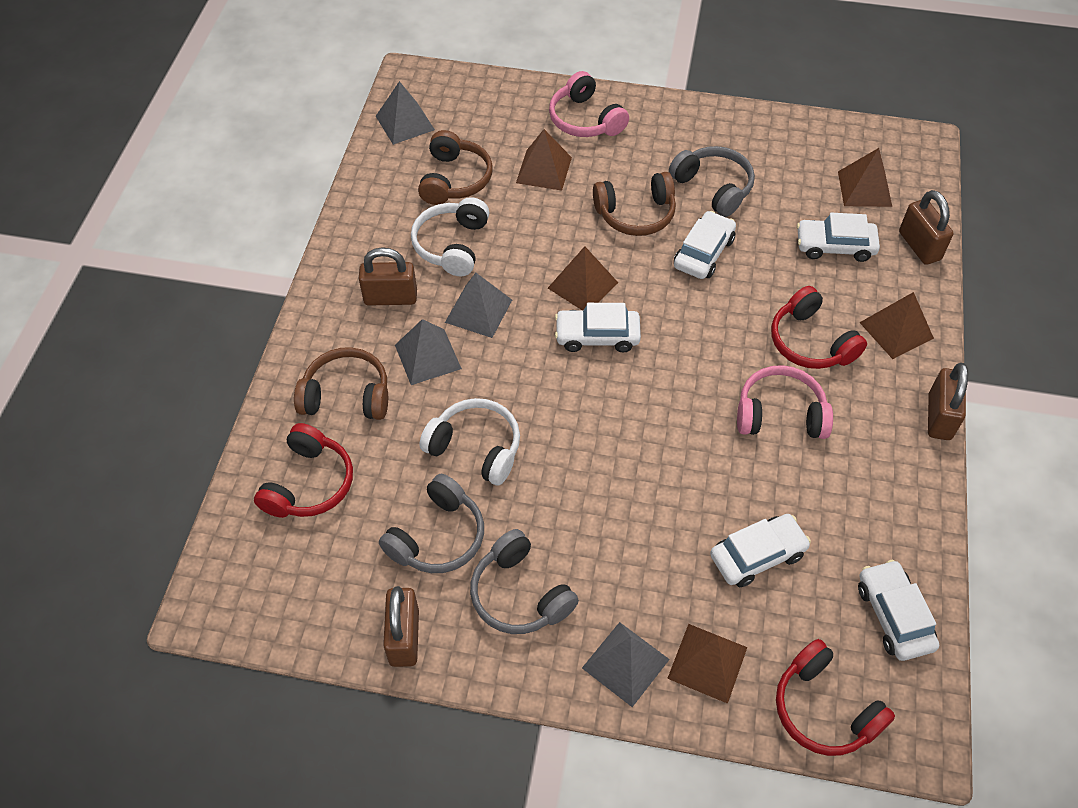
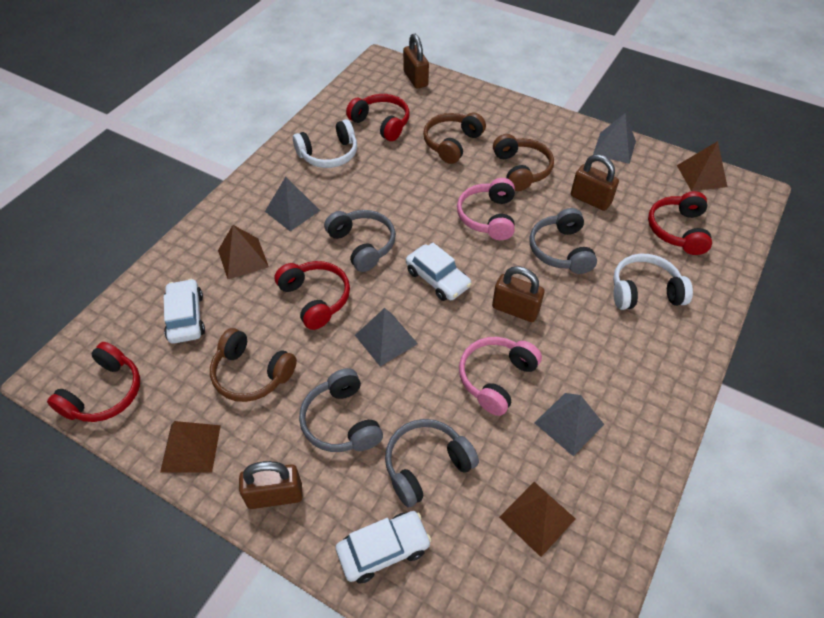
brown pyramid: [516,129,572,191] [548,246,618,311] [667,624,747,704] [838,148,892,207] [859,292,934,359] = 5 -> [160,421,221,473] [218,225,269,279] [499,482,576,557] [677,141,728,191] = 4
grey headphones: [379,474,484,573] [470,529,579,634] [669,146,755,217] = 3 -> [299,368,383,452] [324,210,396,272] [385,419,479,507] [529,208,597,274] = 4
red headphones: [254,423,353,518] [771,286,867,369] [776,639,895,756] = 3 -> [47,342,140,422] [274,261,350,330] [346,94,410,141] [648,191,712,255] = 4
white car: [555,303,641,352] [674,211,736,279] [710,514,811,587] [797,213,880,262] [858,560,939,661] = 5 -> [164,279,205,344] [336,511,431,583] [406,243,471,301] = 3

